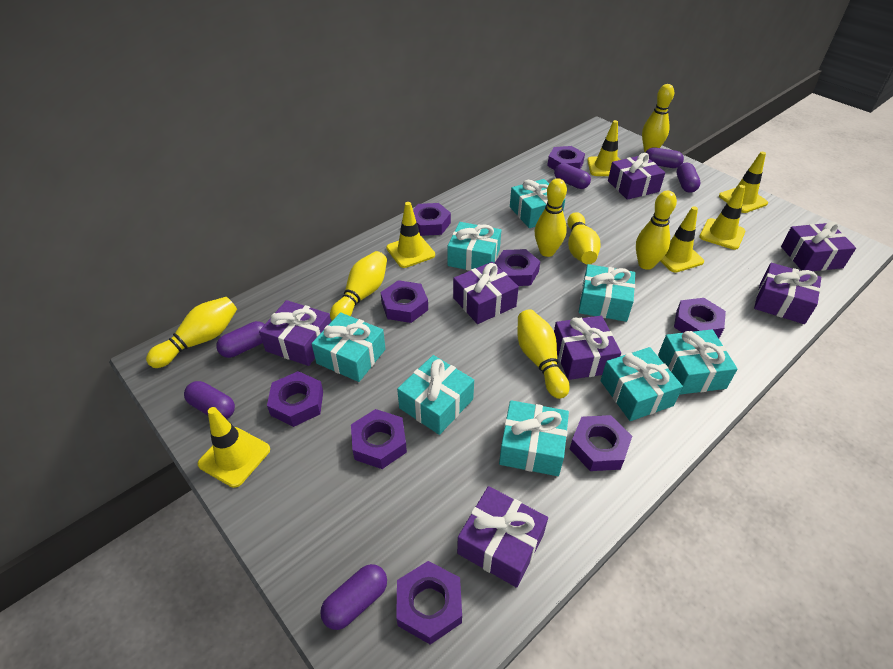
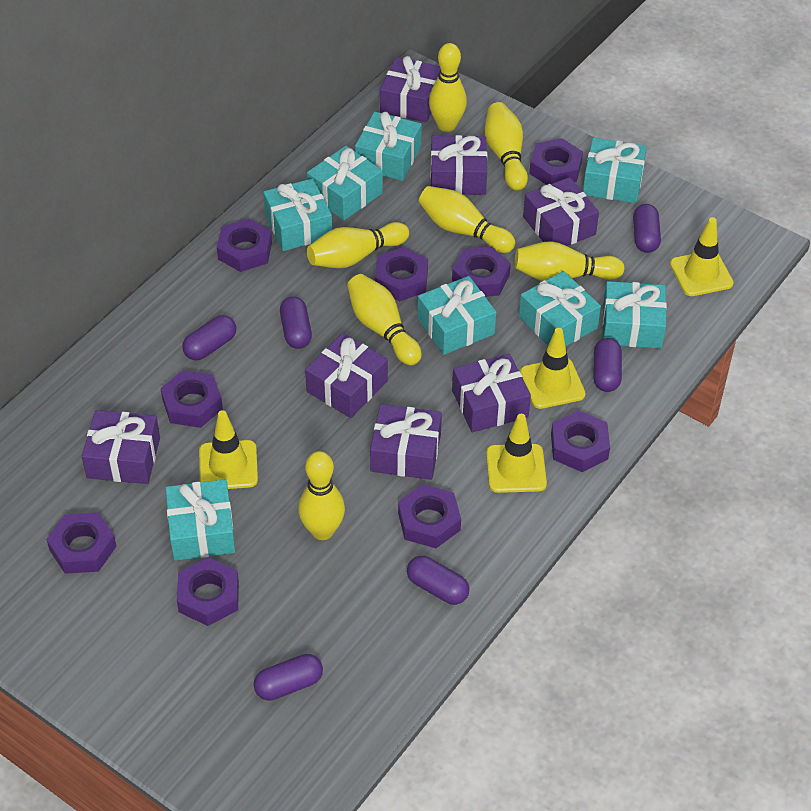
yellow traffic cone: [198,407,270,488] [386,202,435,268] [587,120,620,176] [660,206,704,273] [699,185,746,250] [719,152,768,213] = 6 -> [199,410,258,489] [486,414,547,493] [520,328,586,409] [670,217,734,296] = 4

